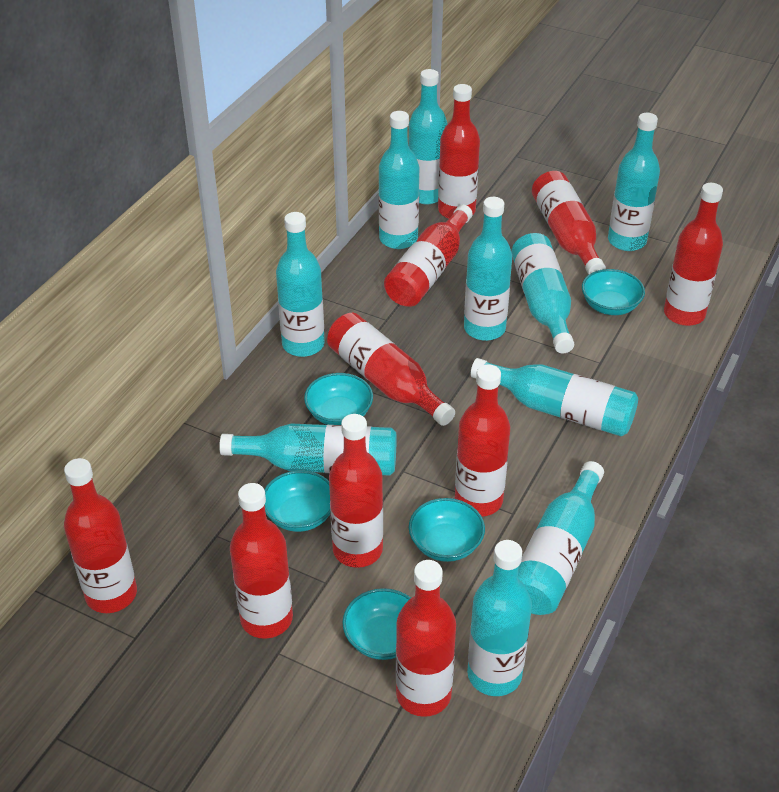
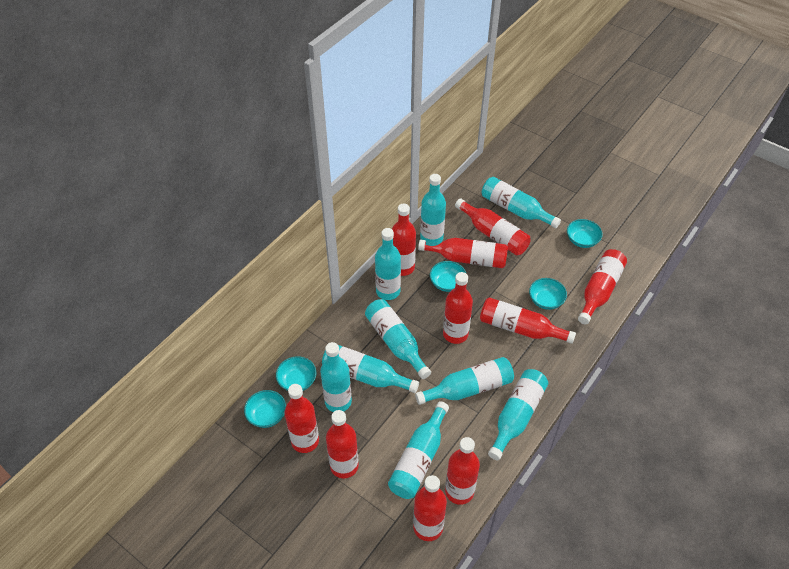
turquoise bottle: [219,424,396,476] [276,212,325,357] [378,111,419,249] [409,69,448,204] [464,197,512,341] [467,540,532,696] [471,358,638,436] [512,233,574,354] [518,461,604,615] [608,113,660,251] = 10 -> [320,342,352,412] [322,345,419,393] [365,299,431,379] [375,228,401,300] [388,401,449,499] [415,357,514,405] [420,174,446,242] [482,177,561,228] [488,369,548,460] = 9

